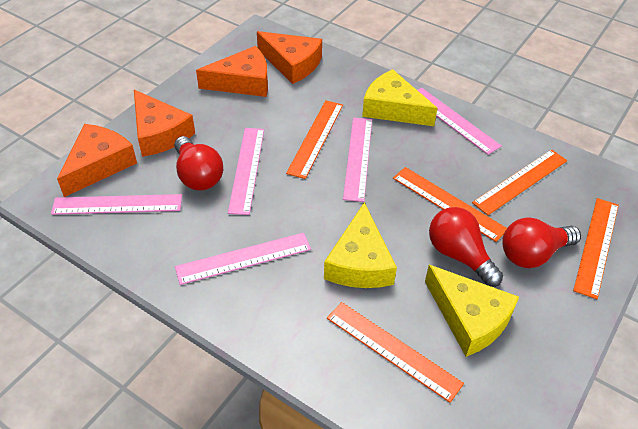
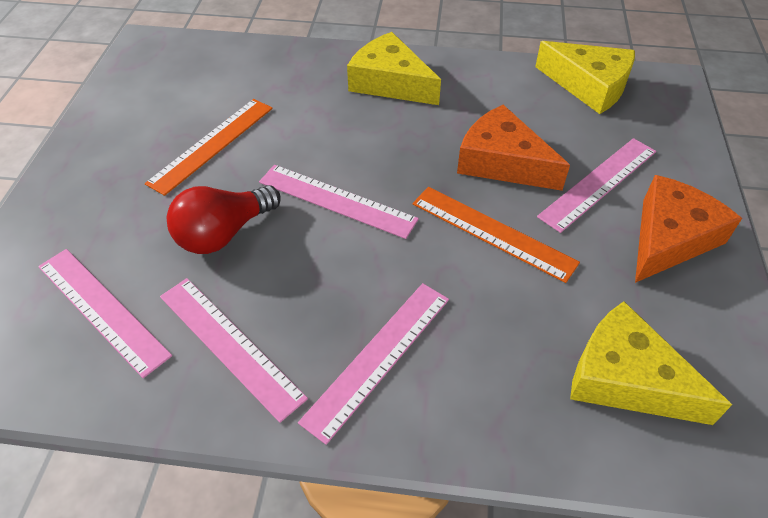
orange cheese: [57,124,137,197] [134,90,195,157] [196,46,268,97] [257,31,322,84] = 4 -> [457,105,570,191] [635,175,742,283] = 2
orange ruler: [286,100,343,179] [327,302,464,403] [393,167,507,242] [472,149,567,215] [573,198,619,299] = 5 -> [145,99,273,196] [413,187,580,283] = 2
red light bulb: [174,136,223,191] [429,207,503,287] [502,218,581,268] = 3 -> [167,185,281,254] = 1

